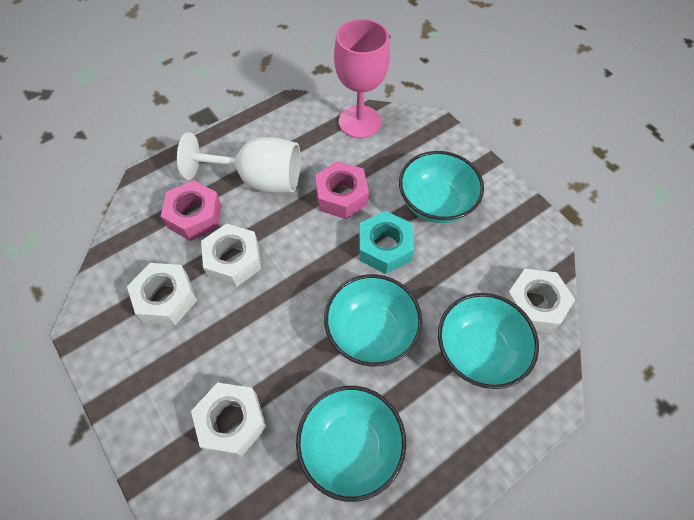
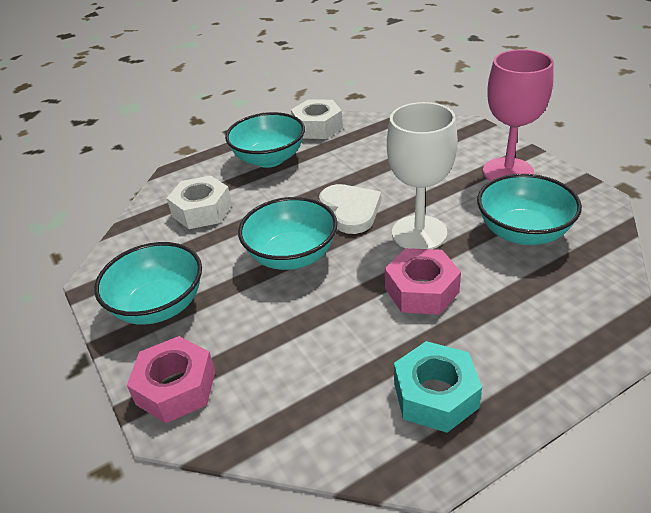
white heart: none = 0 -> [319,184,382,234] = 1
white nut: [127,263,197,325] [191,382,266,457] [201,223,261,287] [505,269,575,333] = 4 -> [167,175,232,229] [291,99,343,139] = 2

